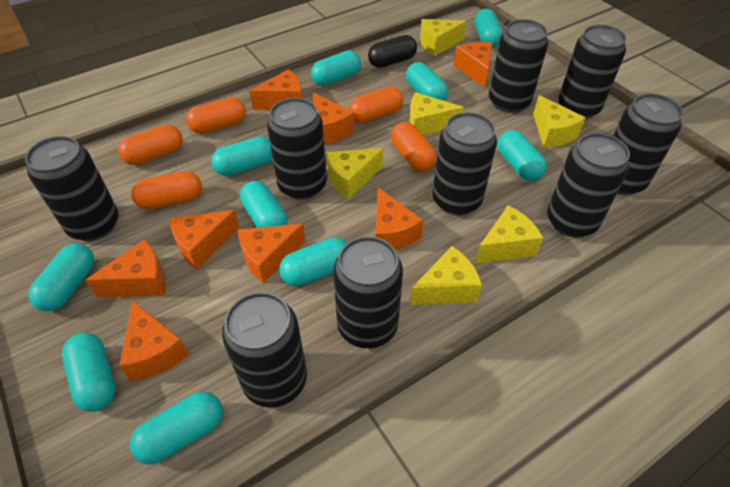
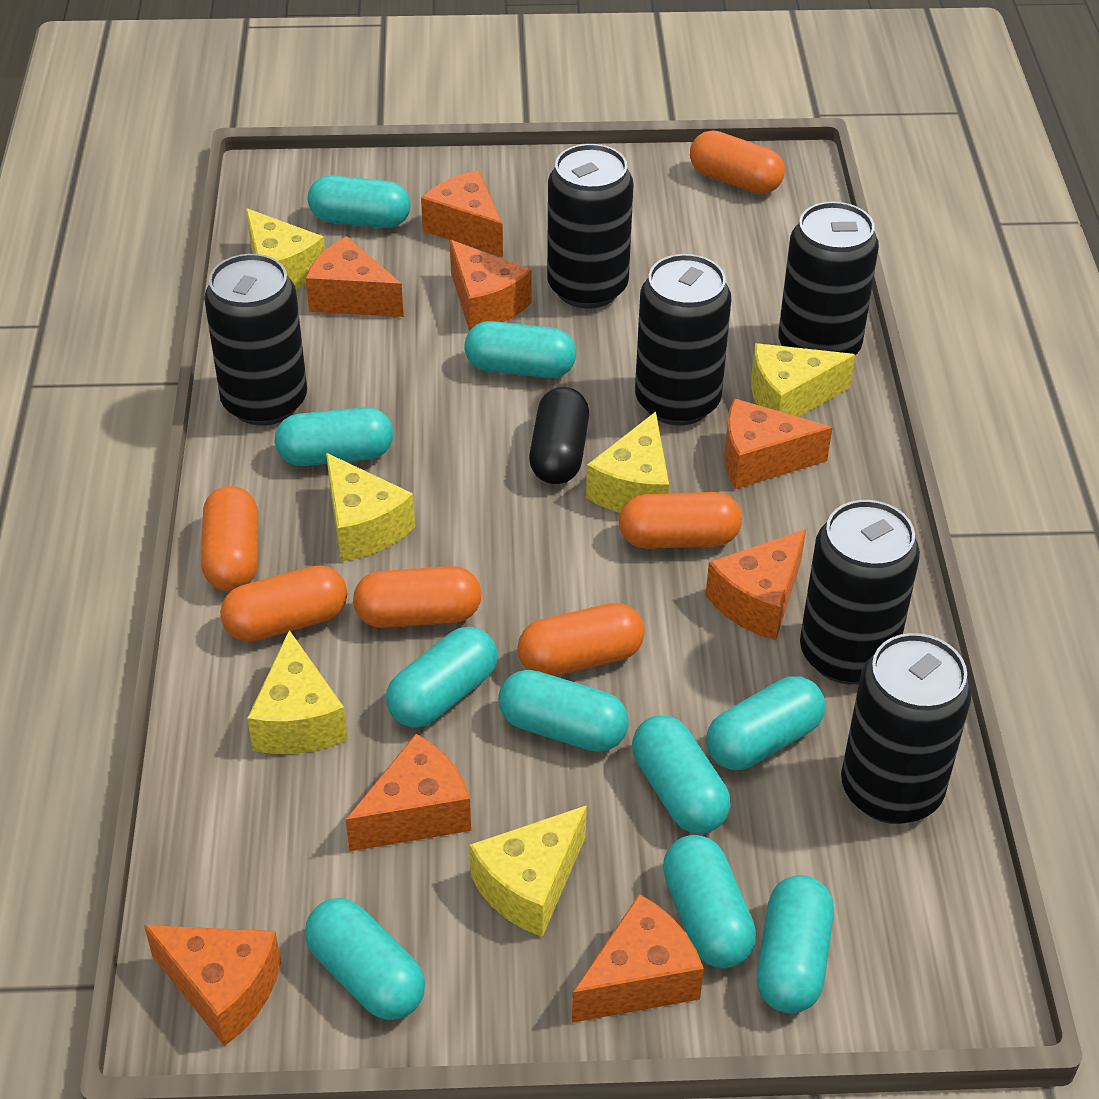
black can: [25,136,119,241] [222,292,307,408] [267,98,327,200] [333,236,403,348] [432,112,497,215] [489,19,548,113] [547,133,630,238] [558,25,626,119] [613,94,683,195] = 9 -> [204,254,307,426] [547,144,634,309] [635,254,731,425] [778,202,879,355] [800,500,920,684] [841,633,972,824] = 6
orange capsule: [118,124,183,165] [131,171,202,209] [186,97,246,134] [349,86,403,123] [391,122,437,171] = 5 -> [201,486,258,591] [220,565,347,642] [353,566,482,628] [517,603,645,676] [619,492,742,549] [690,130,785,194] = 6

